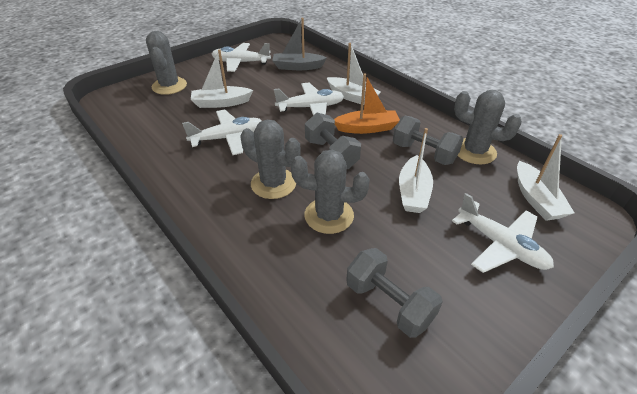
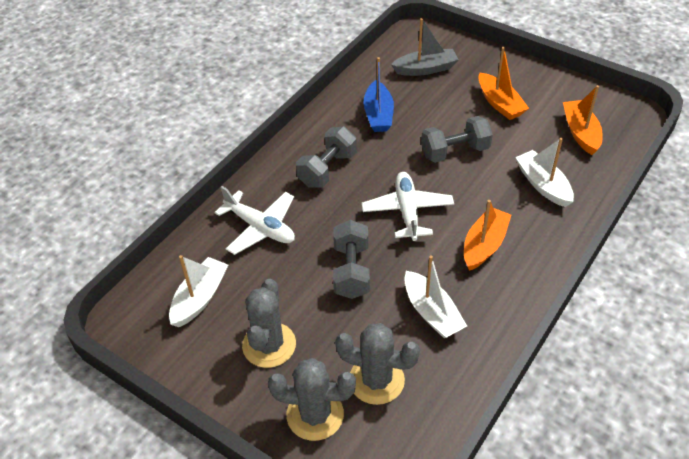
blue boat: none = 0 -> [364,57,394,132] = 1
grey cactus: [146,31,187,95] [240,120,301,199] [291,150,370,234] [454,90,522,164] = 4 -> [242,279,296,368] [268,358,356,441] [335,323,420,405] = 3
orange boat: [334,73,400,134] = 1 -> [464,200,511,271] [478,47,529,120] [563,85,602,155] = 3
white boat: [191,49,253,108] [326,43,381,104] [399,128,433,213] [517,134,574,221] = 4 -> [169,255,228,327] [404,255,467,338] [515,138,574,207] = 3
white plane: [182,110,262,155] [211,43,271,72] [274,83,344,115] [452,193,554,273] = 4 -> [214,186,295,255] [362,172,454,241] = 2

